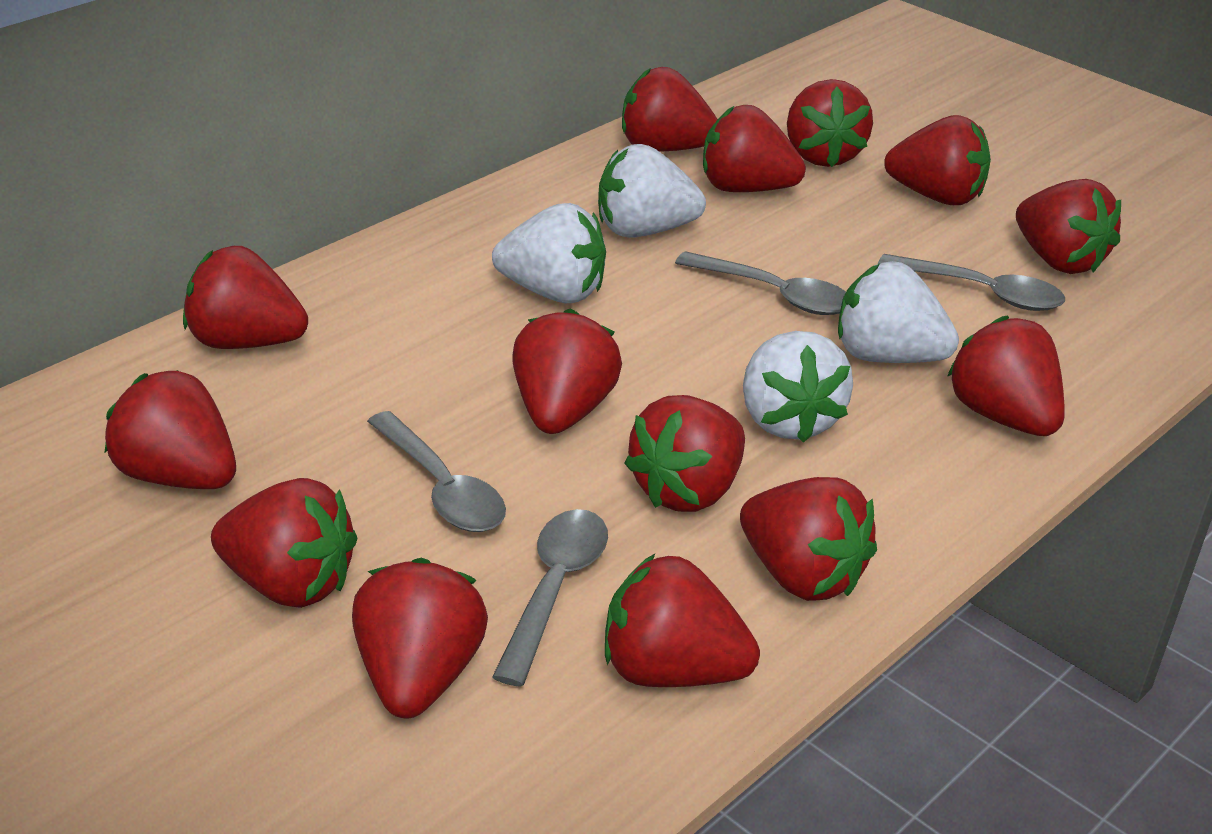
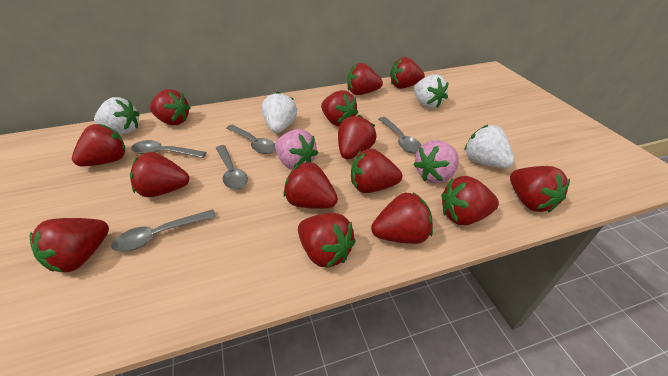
grey spoon: [367,411,506,532] [492,509,608,687] [675,251,846,315] [878,254,1065,311] = 4 -> [111,209,216,252] [131,140,206,158] [216,145,248,190] [226,124,275,154] [379,117,422,153] = 5
pink strawberry: none = 0 -> [275,129,318,170] [413,140,459,183] = 2

